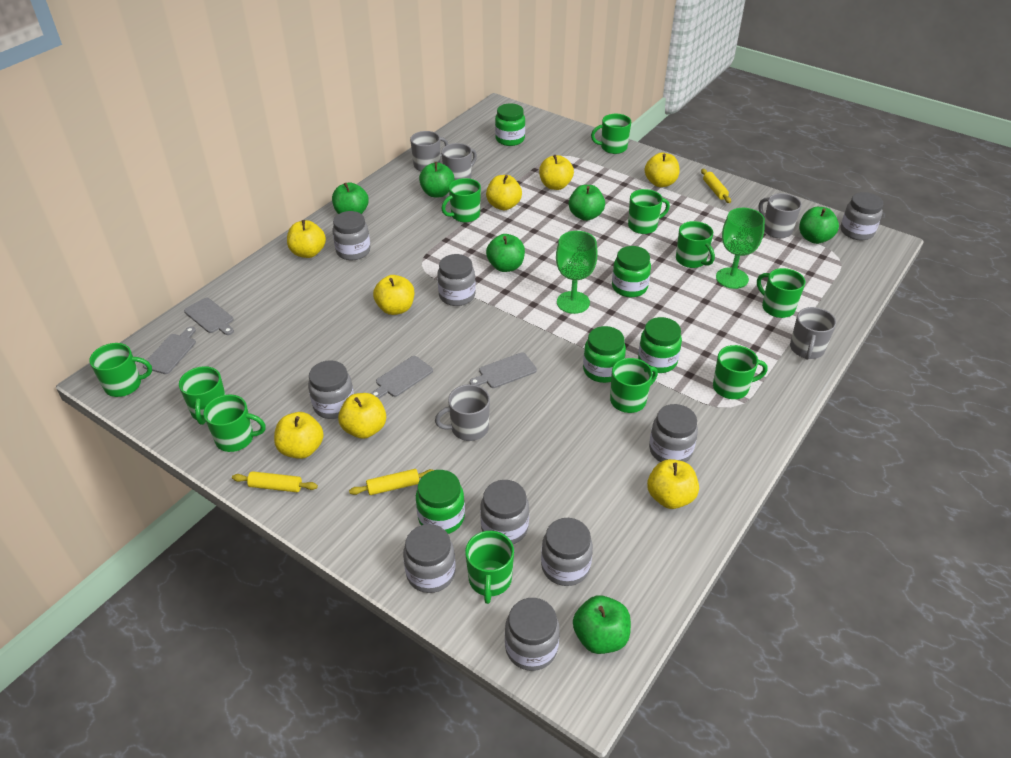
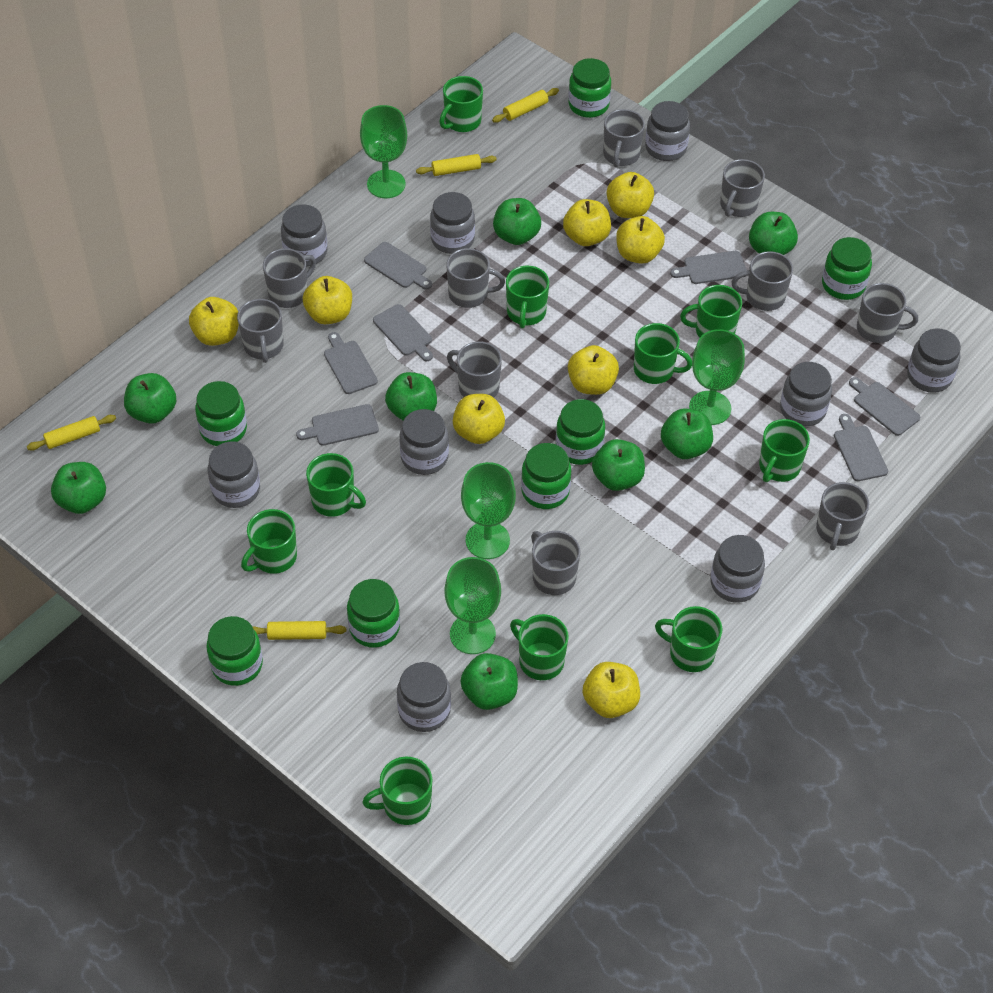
green apple: [332,182,369,214] [419,162,455,197] [486,234,525,272] [569,185,605,221] [573,595,631,654] [799,207,839,244] = 6 -> [51,462,106,514] [124,373,176,424] [385,372,437,421] [460,653,518,710] [493,198,541,245] [592,439,645,491] [661,408,713,459] [749,212,798,255] = 8
green goblet: [556,231,598,314] [716,208,765,289] = 2 -> [360,105,407,198] [444,557,501,654] [461,462,516,559] [689,329,745,425] = 4
green jar: [416,470,465,534] [495,103,525,146] [583,326,626,383] [612,246,651,297] [638,317,682,373] = 5 -> [195,381,247,446] [206,616,263,686] [347,579,400,648] [521,443,571,509] [556,399,605,465] [568,58,611,118] [822,237,872,300] = 7
green mug: [89,343,152,397] [179,366,226,425] [203,395,266,452] [442,178,481,222] [465,531,514,604] [591,114,631,154] [610,358,658,413] [628,189,670,234] [676,221,715,268] [713,345,768,399] [757,268,805,318] = 11 -> [241,509,297,574] [306,453,366,517] [362,757,432,825] [439,76,483,132] [506,266,549,329] [510,614,569,680] [634,323,692,384] [655,606,722,672] [680,285,742,337] [759,419,810,482] = 10
grey cutting board: [143,327,196,374] [184,298,234,335] [371,356,433,399] [470,352,537,388] = 4 -> [296,404,379,446] [324,332,378,394] [364,242,432,290] [373,304,433,361] [670,251,747,284] [834,414,888,481] [849,377,920,436] = 7
grey mug: [410,131,448,171] [435,384,490,441] [441,143,477,180] [759,193,802,238] [790,307,836,360] = 5 -> [237,299,284,363] [263,248,316,308] [446,248,505,308] [447,341,502,398] [531,531,580,595] [603,109,645,167] [720,159,765,217] [732,251,793,311] [816,482,869,550] [857,283,918,343] = 10
yellow rolling pin: [232,471,318,492] [349,469,434,495] [701,169,731,203] = 3 -> [27,415,116,451] [253,621,346,640] [416,154,497,176] [492,88,559,123] = 4

